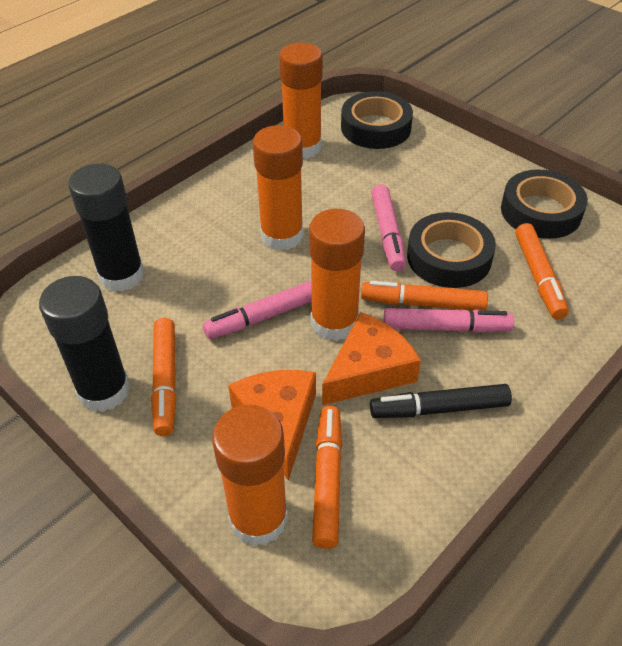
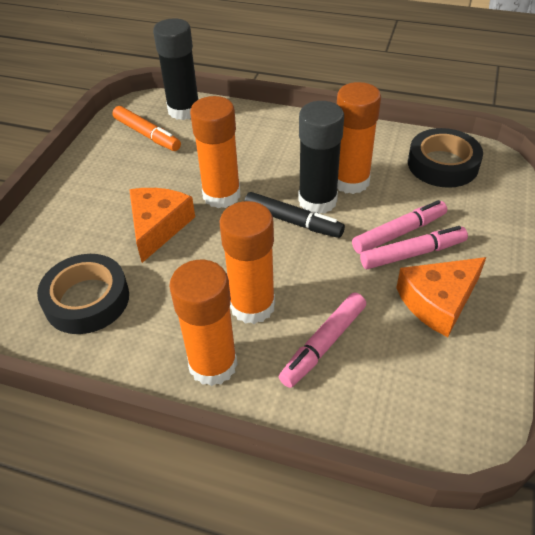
black tape: [341,91,413,149] [407,212,496,288] [501,170,588,239] = 3 -> [37,254,129,334] [408,128,483,188] = 2
orange marker: [151,318,177,436] [312,406,342,549] [361,281,488,311] [515,223,569,319] = 4 -> [112,106,181,151] = 1

